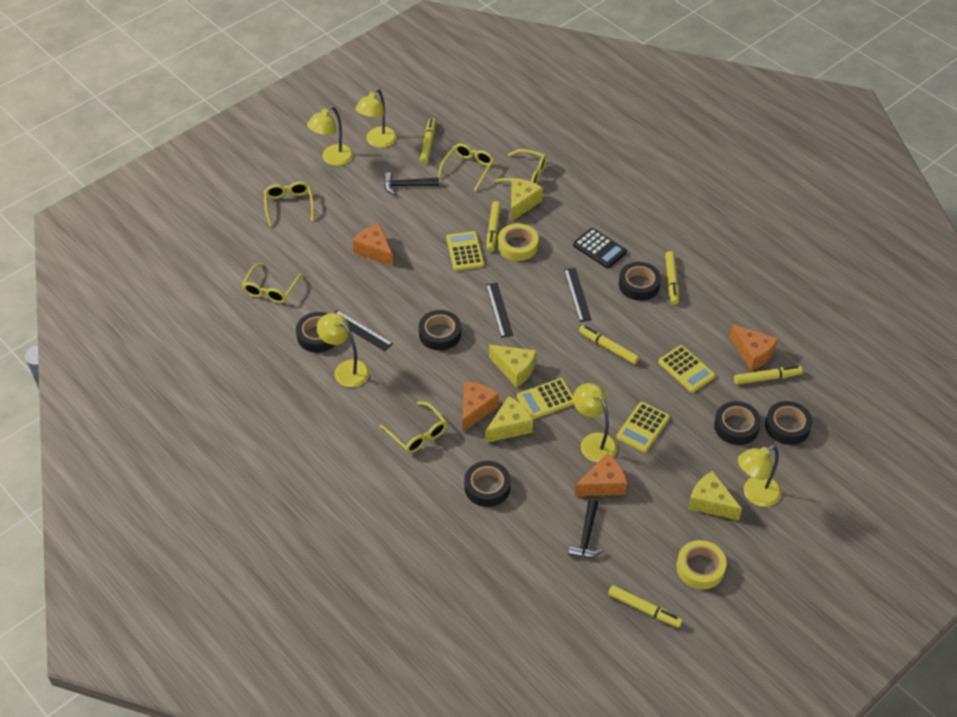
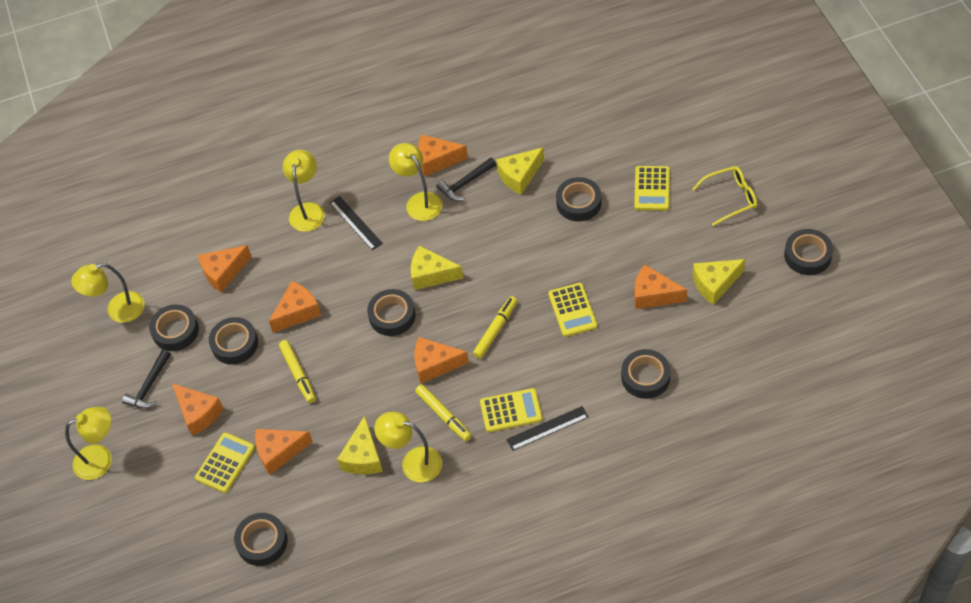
black calculator: [573,228,627,268] = 1 -> none = 0
black ruler: [335,310,393,351] [486,283,513,338] [564,268,592,322] = 3 -> [329,196,383,251] [506,406,589,451] = 2
black tape: [296,312,335,353] [419,310,461,351] [464,461,511,507] [619,262,661,301] [714,401,761,445] [765,401,813,445] = 6 -> [149,304,199,351] [209,317,258,365] [234,513,288,566] [367,289,416,336] [556,177,602,221] [621,349,671,399] [784,229,833,275] = 7
orange cheese: [352,223,393,266] [462,381,499,432] [575,453,627,496] [730,324,778,371] = 4 -> [172,383,223,436] [198,245,251,293] [255,429,313,475] [269,281,321,333] [414,337,469,383] [418,134,468,177] [635,264,687,309] = 7
yellow glasses: [242,263,303,303] [264,182,314,227] [380,401,447,453] [438,143,494,191] [494,149,547,184] = 5 -> [692,166,757,226] = 1
yellow marker: [420,118,436,164] [487,201,501,252] [579,325,639,364] [608,585,683,628] [665,251,679,305] [734,366,803,384] = 6 -> [279,340,316,403] [415,384,472,441] [473,296,517,359] = 3
yellow tape: [498,224,538,261] [676,540,727,589] = 2 -> none = 0

